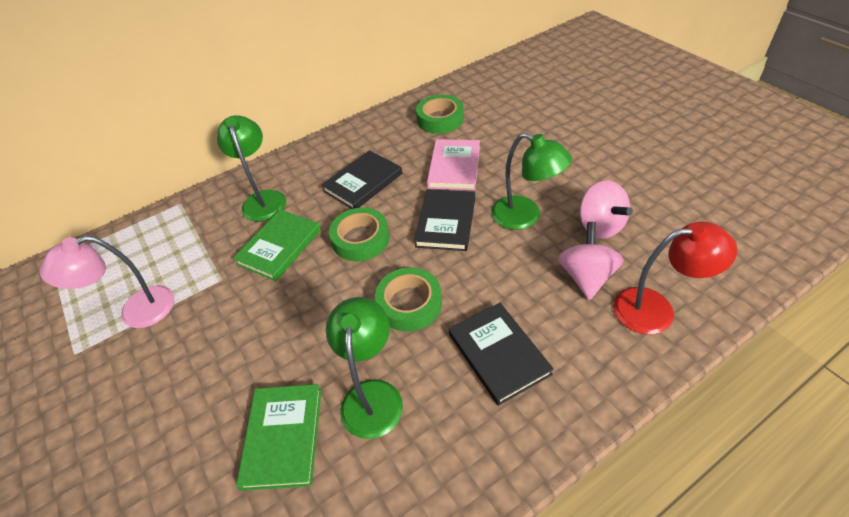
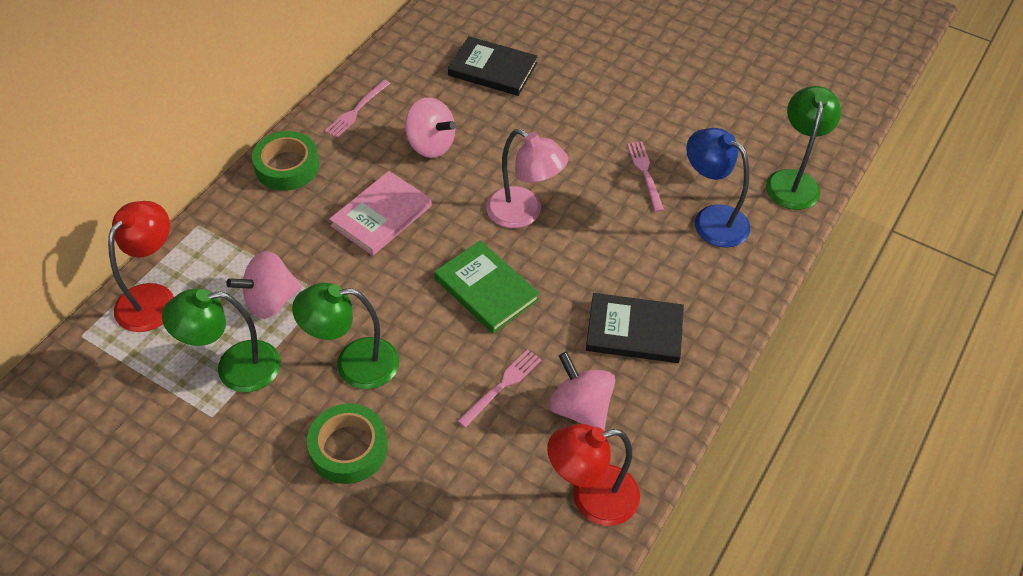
black book: [321,150,402,209] [414,189,475,251] [449,303,554,406] = 3 -> [448,36,538,96] [586,293,684,363] = 2
blue lamp: none = 0 -> [686,128,750,248] = 1
green book: [233,210,321,281] [236,384,321,491] = 2 -> [434,240,540,334] = 1
green tape: [329,207,390,261] [375,268,442,332] [416,95,464,134] = 3 -> [252,131,319,191] [307,403,388,484] = 2
pink fork: none = 0 -> [325,80,390,138] [457,349,542,428] [627,142,664,212] = 3
pink spinning top: [558,222,624,300] [580,180,633,239] = 2 -> [226,251,302,319] [405,97,456,158] [549,351,615,430] = 3
red lamp: [613,222,737,334] = 1 -> [108,201,174,332] [547,424,640,526] = 2

